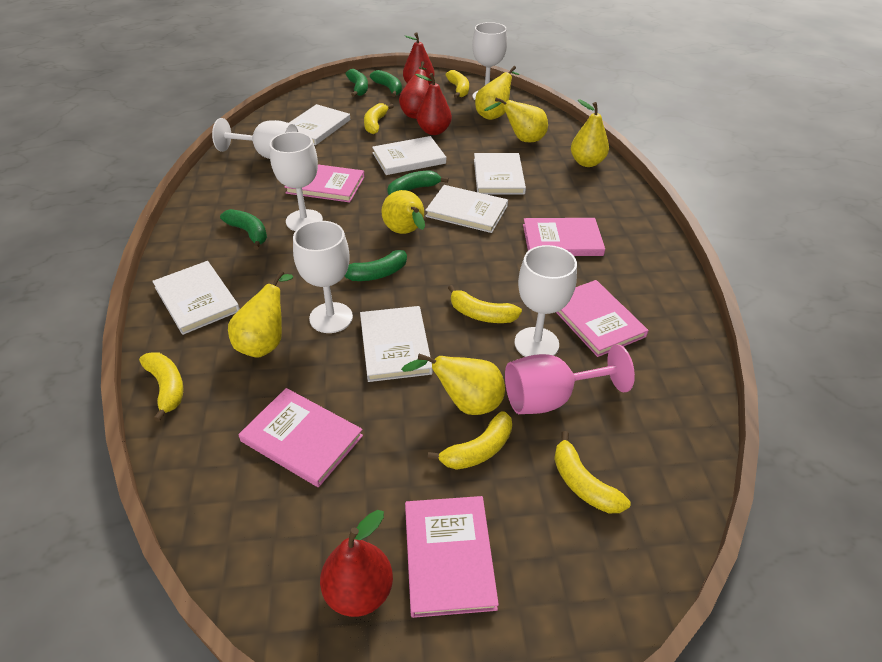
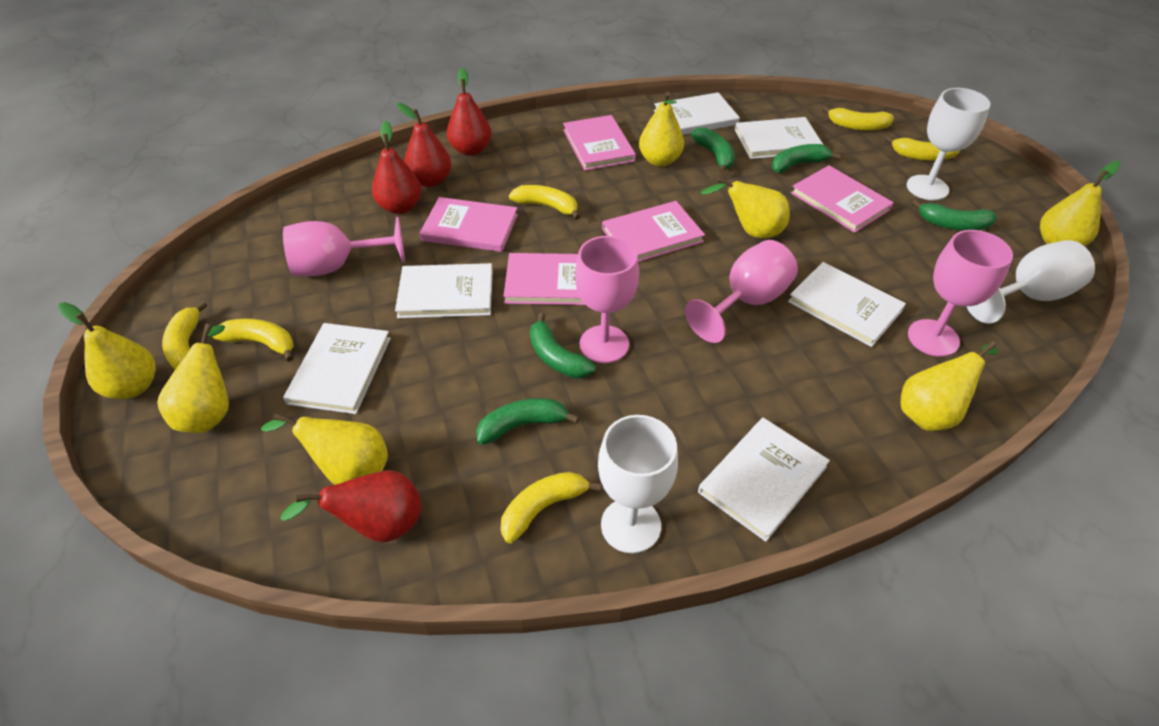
pink goblet: [505,344,635,414] = 1 -> [283,217,405,276] [575,236,639,363] [685,240,798,343] [908,230,1013,357] = 4
white goblet: [212,118,298,159] [270,132,323,231] [293,221,353,333] [472,22,507,100] [514,245,577,357] = 5 -> [598,415,678,553] [907,88,990,200] [966,240,1095,324] = 3
yellow pear: [228,270,294,358] [381,190,425,234] [401,354,505,415] [475,66,520,120] [484,98,548,142] [571,99,609,167] = 6 -> [58,302,156,399] [157,324,229,433] [261,413,388,485] [639,92,684,167] [701,177,790,238] [901,341,998,431] [1040,161,1121,246] = 7

